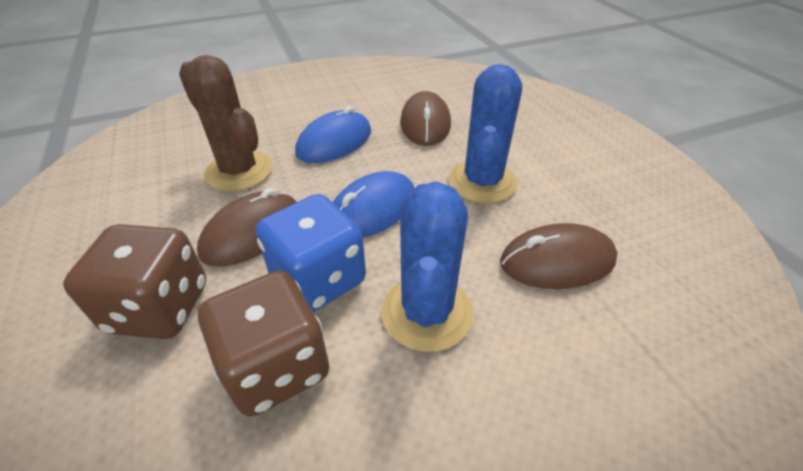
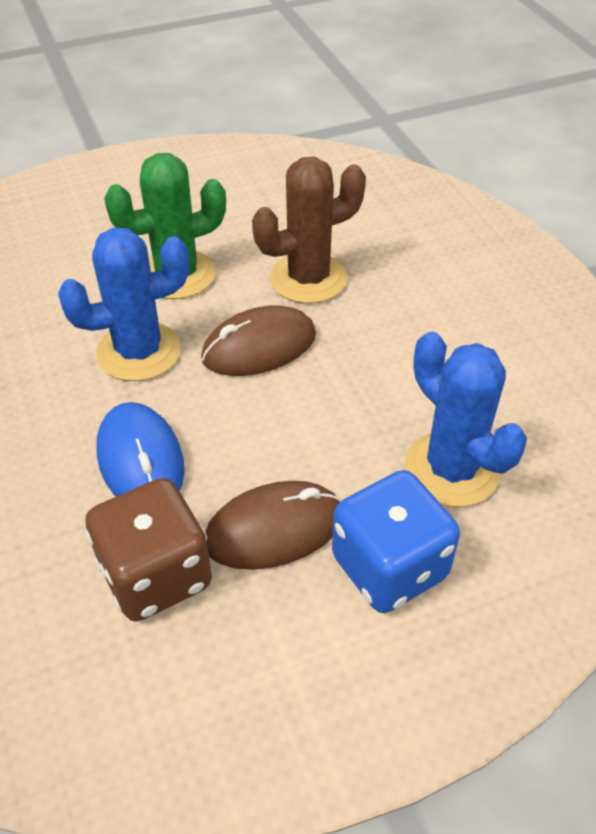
blue mouse: [295,106,371,163] [333,171,415,238] = 2 -> [96,402,185,496] = 1
brown dice: [63,224,206,339] [198,270,329,417] = 2 -> [85,478,212,621] = 1
brown mouse: [197,188,296,267] [400,91,451,146] [500,223,617,289] = 3 -> [201,305,316,376] [205,481,341,570] = 2
green cactus: none = 0 -> [104,153,226,299] = 1

